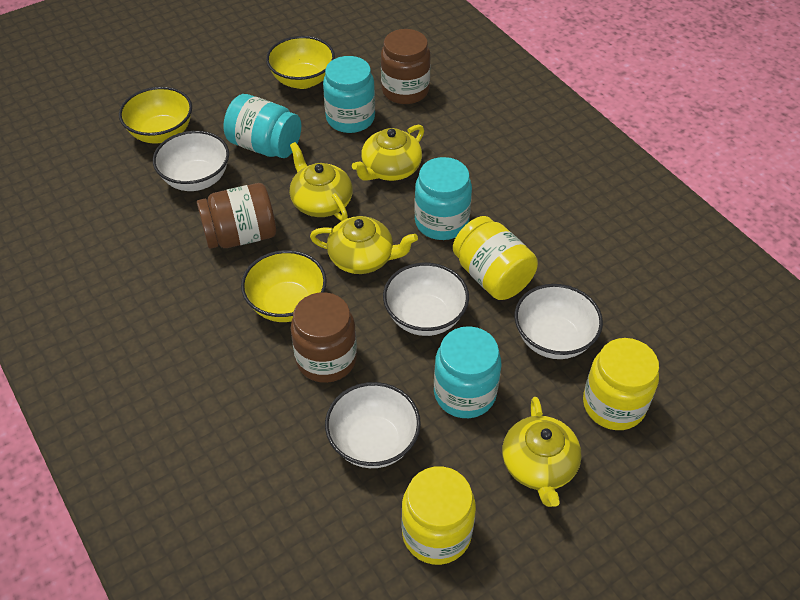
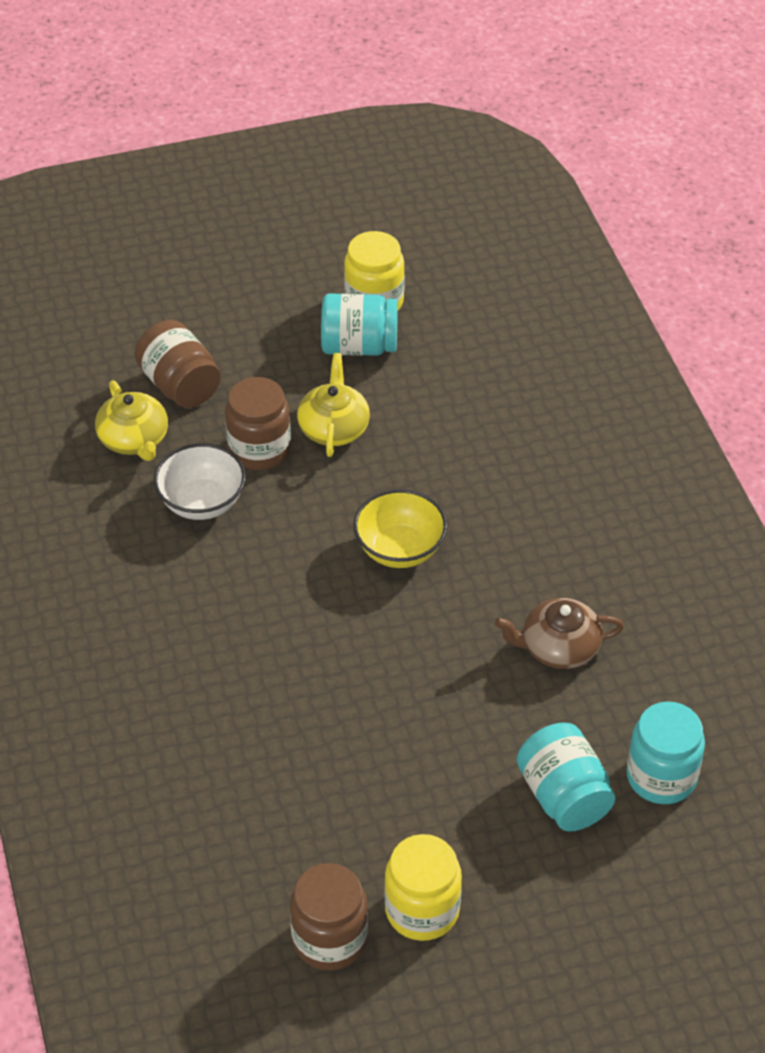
brown teapot: none = 0 -> [495,598,624,669] = 1
turquoise jar: [223,94,301,158] [323,56,375,133] [414,157,472,240] [434,326,501,418] = 4 -> [321,293,398,356] [517,723,615,831] [626,701,705,804] = 3
white bowl: [153,131,229,191] [325,382,421,468] [383,263,469,336] [515,284,603,359] = 4 -> [154,444,246,520] = 1
yellow bowl: [119,87,192,144] [241,250,327,322] [266,36,335,89] = 3 -> [354,489,447,568] = 1
yellow jar: [401,466,476,565] [453,216,538,300] [583,338,659,430] = 3 -> [344,231,405,310] [385,834,462,941] = 2
yellow teapot: [290,142,353,221] [310,216,418,274] [352,124,424,181] [502,397,582,507] = 4 -> [95,381,168,461] [297,353,370,457] = 2

